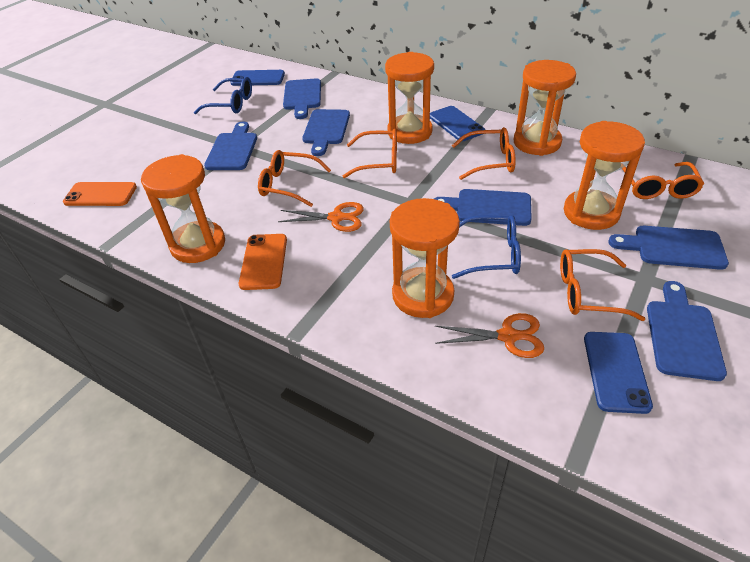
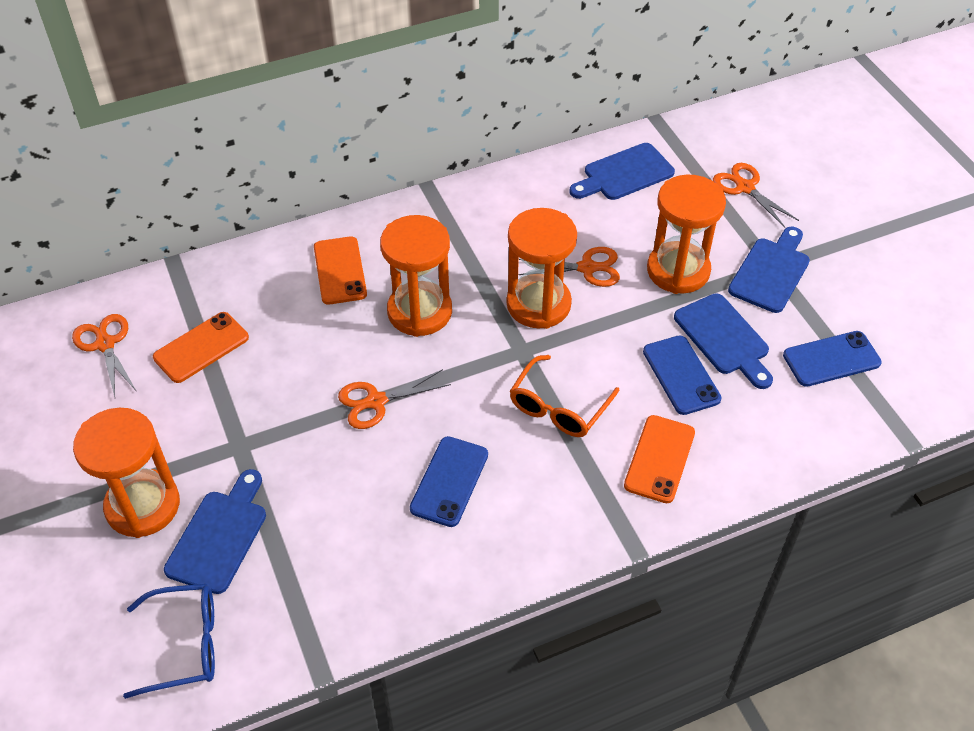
blue cutting board: [204,121,257,170] [283,79,321,119] [302,109,350,156] [434,189,532,226] [608,226,729,270] [647,281,727,381] = 6 -> [164,469,266,594] [569,143,675,200] [674,293,773,389] [728,227,810,313] = 4
blue glasses: [194,77,252,114] [452,215,521,279] = 2 -> [123,584,215,699] = 1
orange glasses: [258,150,331,207] [342,129,397,178] [452,127,516,180] [560,249,645,321] [622,162,704,199] = 5 -> [510,355,620,437] = 1
orange hourglass: [141,154,225,263] [385,52,434,144] [390,198,460,318] [514,60,576,156] [564,121,645,230] = 5 -> [73,408,180,538] [380,215,452,337] [506,208,577,329] [647,175,726,294] = 4
orange phone: [63,182,137,206] [239,234,287,290] = 2 -> [153,312,249,383] [314,237,367,305] [624,415,695,503] = 3
orange scissors: [278,202,364,232] [435,313,544,358] = 2 -> [72,314,137,397] [338,369,451,429] [518,247,620,287] [713,163,799,228] = 4

